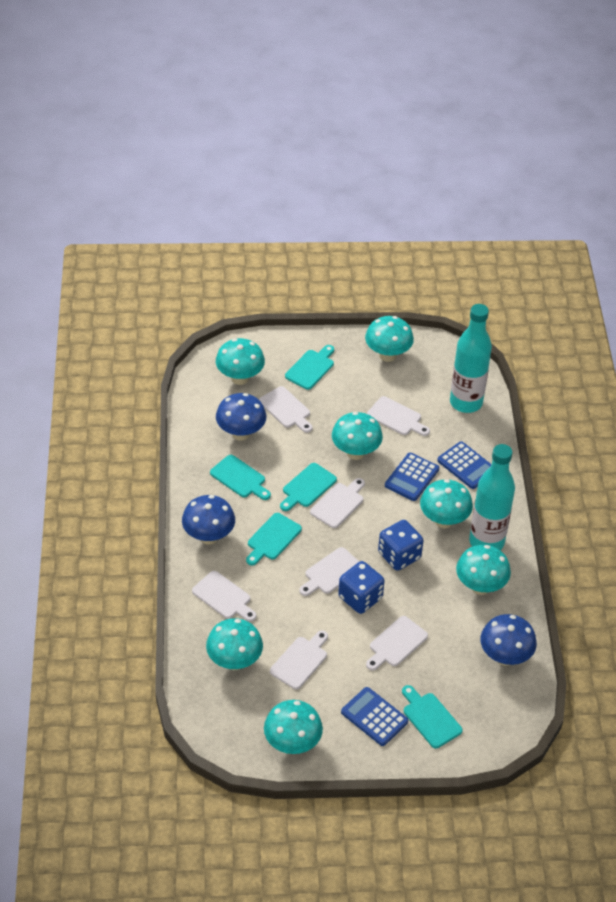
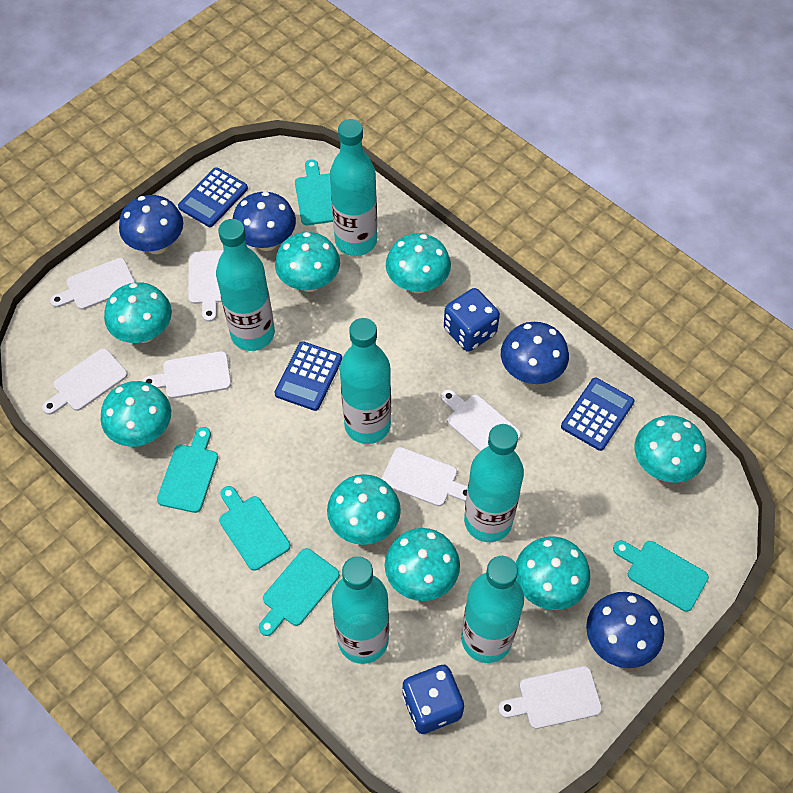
blue mushroom: [182,495,235,545] [216,393,266,441] [480,614,537,666] = 3 -> [119,195,183,254] [233,192,296,251] [501,322,569,384] [586,592,664,668] = 4
turquoise bottle: [450,304,492,413] [469,444,515,550] = 2 -> [216,219,275,351] [330,119,377,256] [332,556,389,664] [340,318,391,444] [461,556,524,663] [464,424,524,542] = 6
turquoise mushroom: [206,618,263,670] [216,338,265,385] [264,700,323,754] [332,412,383,460] [365,316,414,362] [420,479,473,528] [456,545,511,595] = 7 -> [101,381,171,447] [104,282,172,343] [275,232,340,292] [327,474,401,545] [385,528,460,601] [386,233,451,294] [516,537,590,610] [635,415,706,483] = 8

